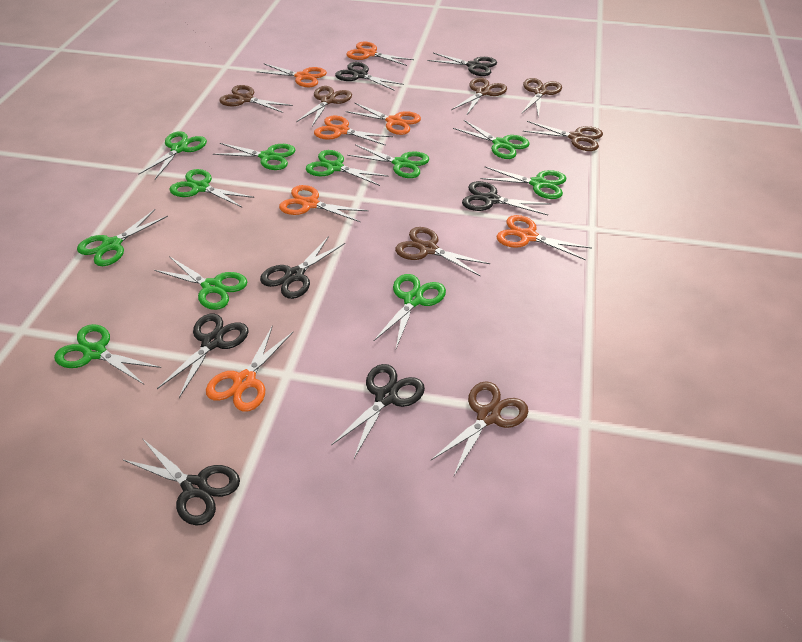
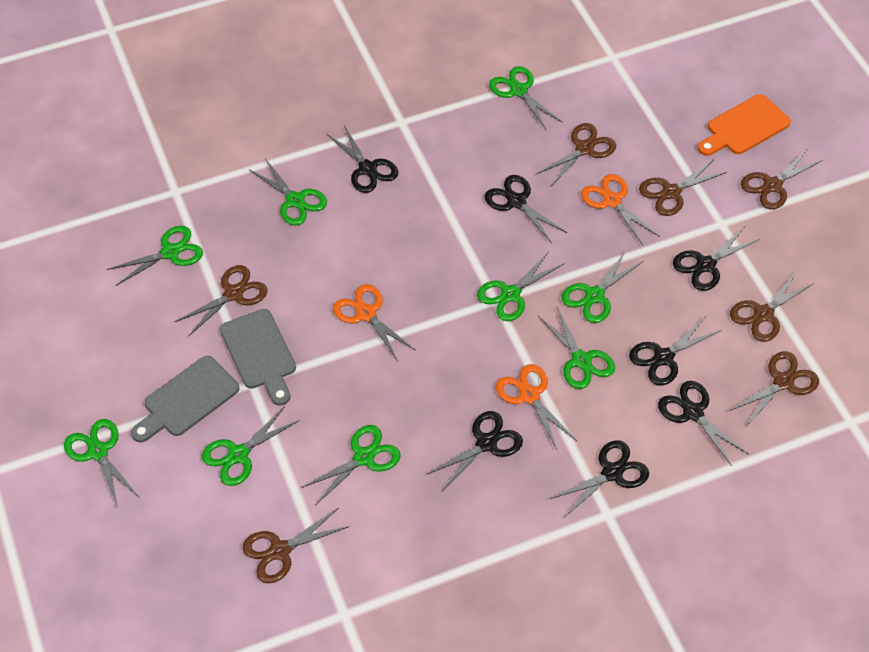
green scissors: [54,324,161,384] [77,209,168,266] [138,131,207,179] [154,256,247,310] [169,169,254,207] [213,143,296,170] [306,150,389,186] [347,144,429,178] [374,274,446,348] [453,120,530,159] [480,167,566,199] = 11 -> [64,419,140,508] [107,226,203,286] [202,406,300,486] [250,159,327,225] [301,425,401,504] [477,253,564,321] [489,66,562,129] [538,307,615,389] [562,251,643,323] = 9
grey cutting board: none = 0 -> [131,356,239,443] [220,309,296,406] = 2
orange cutting board: none = 0 -> [698,94,791,156] = 1
orange scissors: [206,325,293,412] [256,63,327,87] [279,185,369,222] [314,116,393,146] [346,42,414,66] [346,102,421,135] [497,215,592,260] = 7 -> [333,284,415,361] [496,364,577,449] [581,174,660,245] = 3

